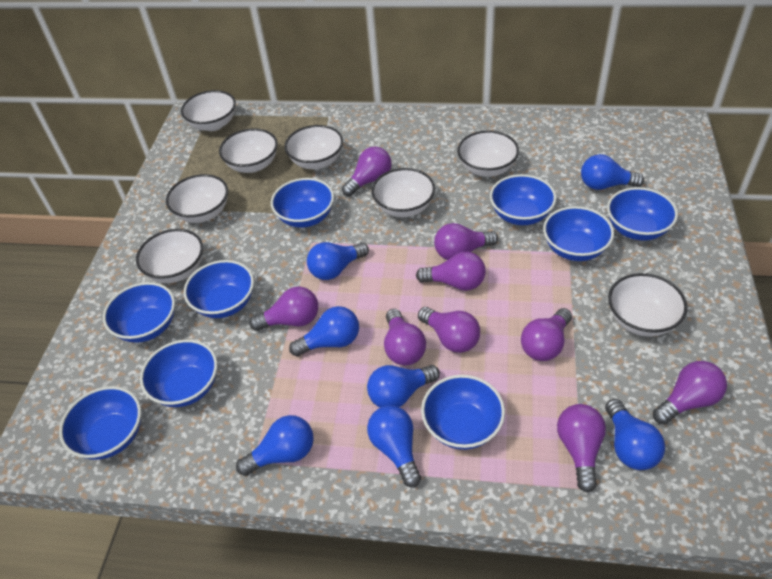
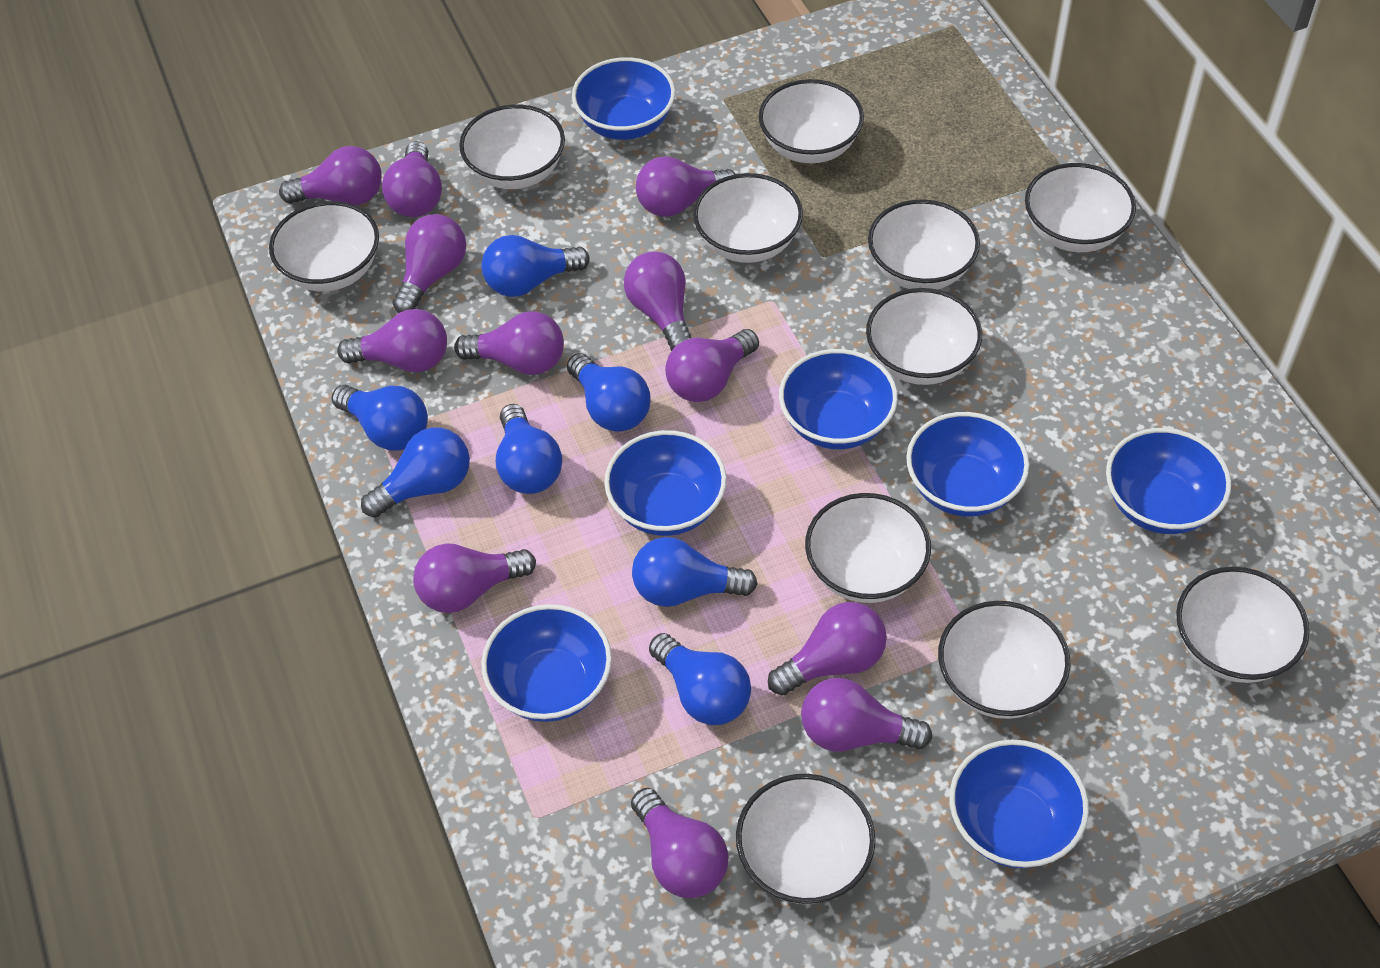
blue bowl: [59,386,141,460] [103,282,175,343] [140,339,217,407] [184,260,254,318] [271,178,334,228] [421,375,505,450] [490,174,556,225] [543,206,614,261] [607,187,678,241] = 9 -> [481,604,612,722] [572,57,675,140] [604,430,726,536] [779,349,898,449] [906,412,1029,517] [949,740,1089,868] [1106,428,1231,534] = 7
purple light bulb: [249,286,318,331] [342,147,392,196] [384,309,426,365] [416,252,486,291] [418,307,480,353] [434,223,498,260] [521,308,572,361] [557,404,606,493] [653,361,727,425] = 9 -> [279,146,382,205] [337,309,447,372] [382,141,442,217] [393,214,466,313] [413,543,536,613] [454,311,564,375] [624,251,691,351] [631,788,728,898] [636,156,735,217] [665,329,759,402] [768,602,887,696] [801,678,932,752] = 12
white bowl: [136,229,203,283] [166,174,228,223] [181,90,236,131] [219,128,278,173] [284,125,343,169] [372,168,435,217] [457,131,519,177] [608,273,687,337] = 8 -> [269,201,379,291] [459,104,565,189] [693,173,803,263] [736,774,876,904] [759,79,864,163] [805,493,931,603] [866,288,982,385] [868,199,980,290] [938,601,1071,719] [1025,163,1136,252] [1176,567,1310,683] = 11

